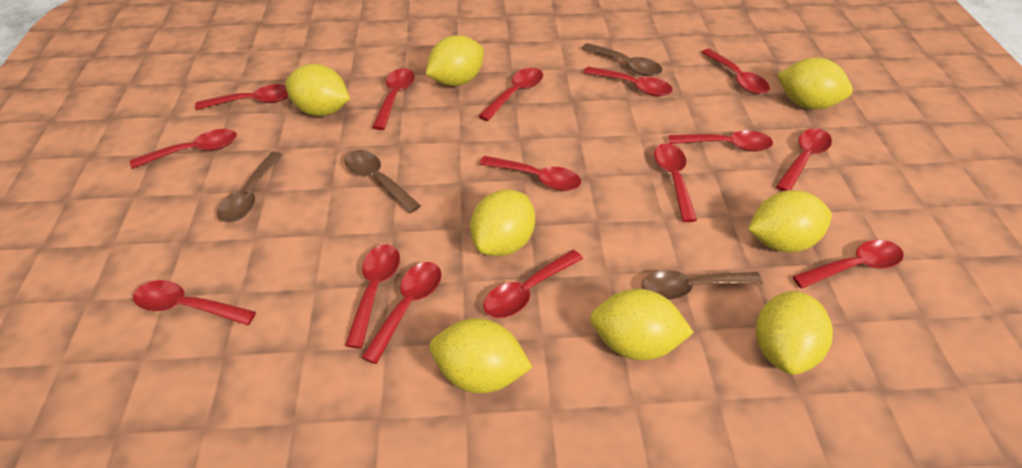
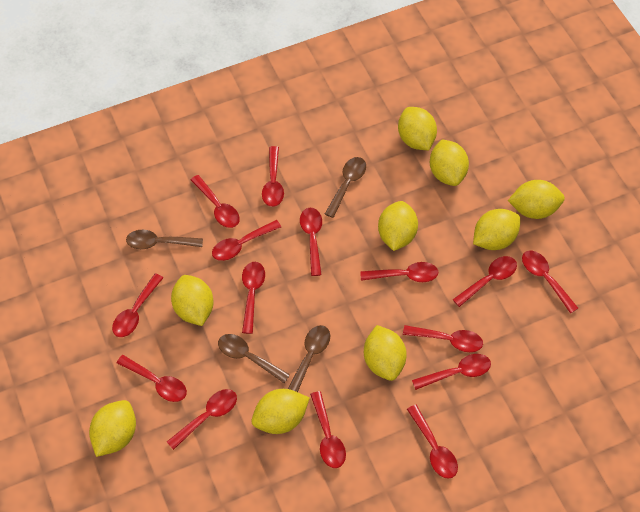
yellow lemon: [285,64,350,116] [426,35,484,86] [429,318,533,393] [470,190,535,256] [590,289,694,360] [748,190,832,253] [756,291,833,375] [777,58,853,110] = 8 -> [89,400,136,457] [171,275,213,326] [252,389,310,434] [364,325,407,381] [378,201,418,251] [398,107,437,150] [430,139,469,186] [473,209,520,250] [508,180,565,219] = 9

